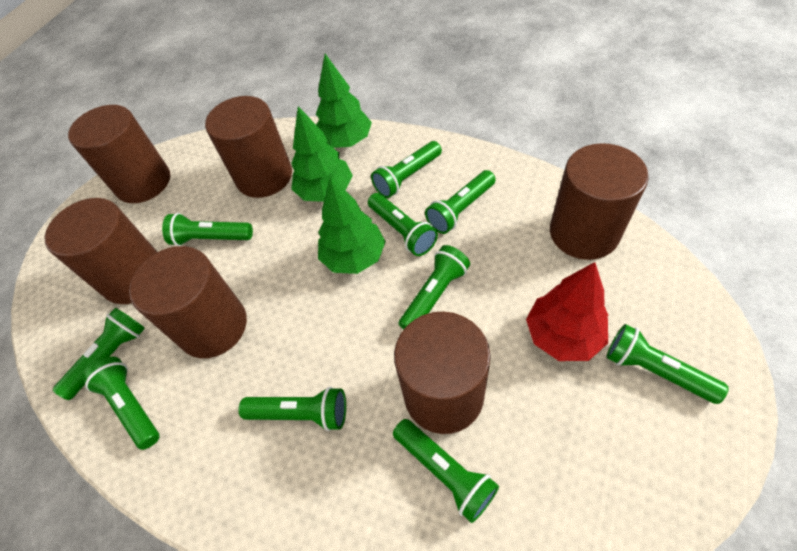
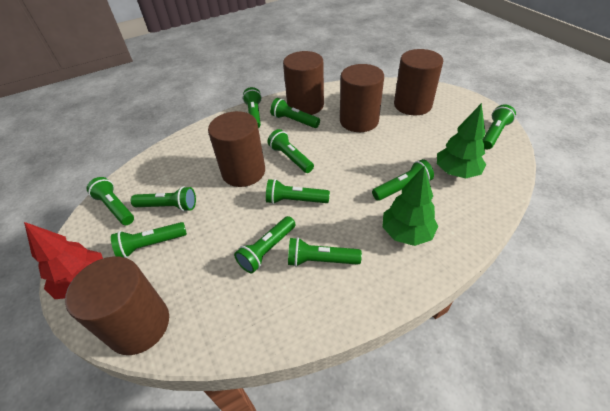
brown cylinder: [44,198,157,304] [68,105,170,203] [129,246,247,358] [205,96,292,198] [394,311,491,434] [550,143,649,260] = 6 -> [65,256,169,355] [208,111,265,187] [283,51,324,115] [340,64,384,132] [394,49,443,115] = 5
green flashlight: [53,308,145,400] [82,356,159,450] [162,213,253,246] [238,387,346,431] [368,193,438,256] [371,141,442,198] [393,419,499,523] [398,245,470,329] [425,170,496,234] [606,324,729,404] = 10 -> [87,177,134,225] [111,222,187,258] [131,186,196,212] [234,216,295,273] [242,87,262,128] [266,179,330,204] [268,129,314,173] [270,98,320,128] [288,237,362,267] [372,159,434,201] [483,105,516,149] = 11
green tree: [291,106,353,202] [316,54,372,148] [318,177,386,274] = 3 -> [382,165,438,246] [437,103,486,178] = 2

